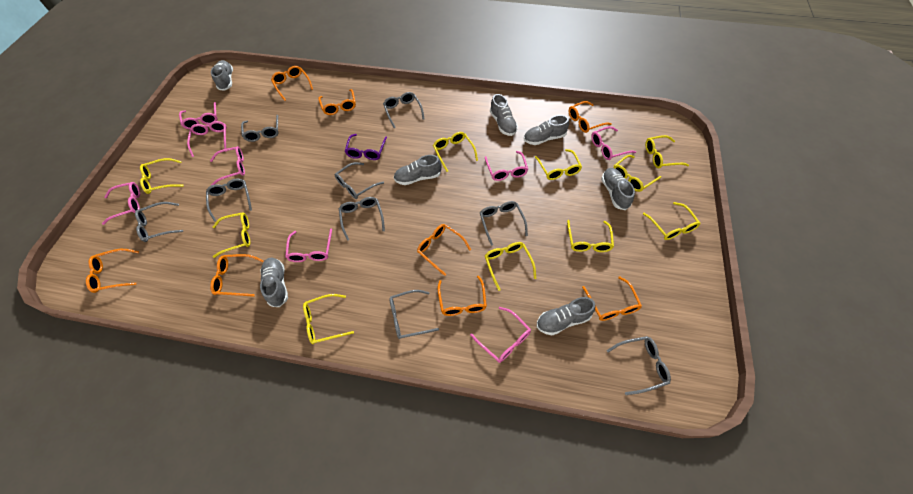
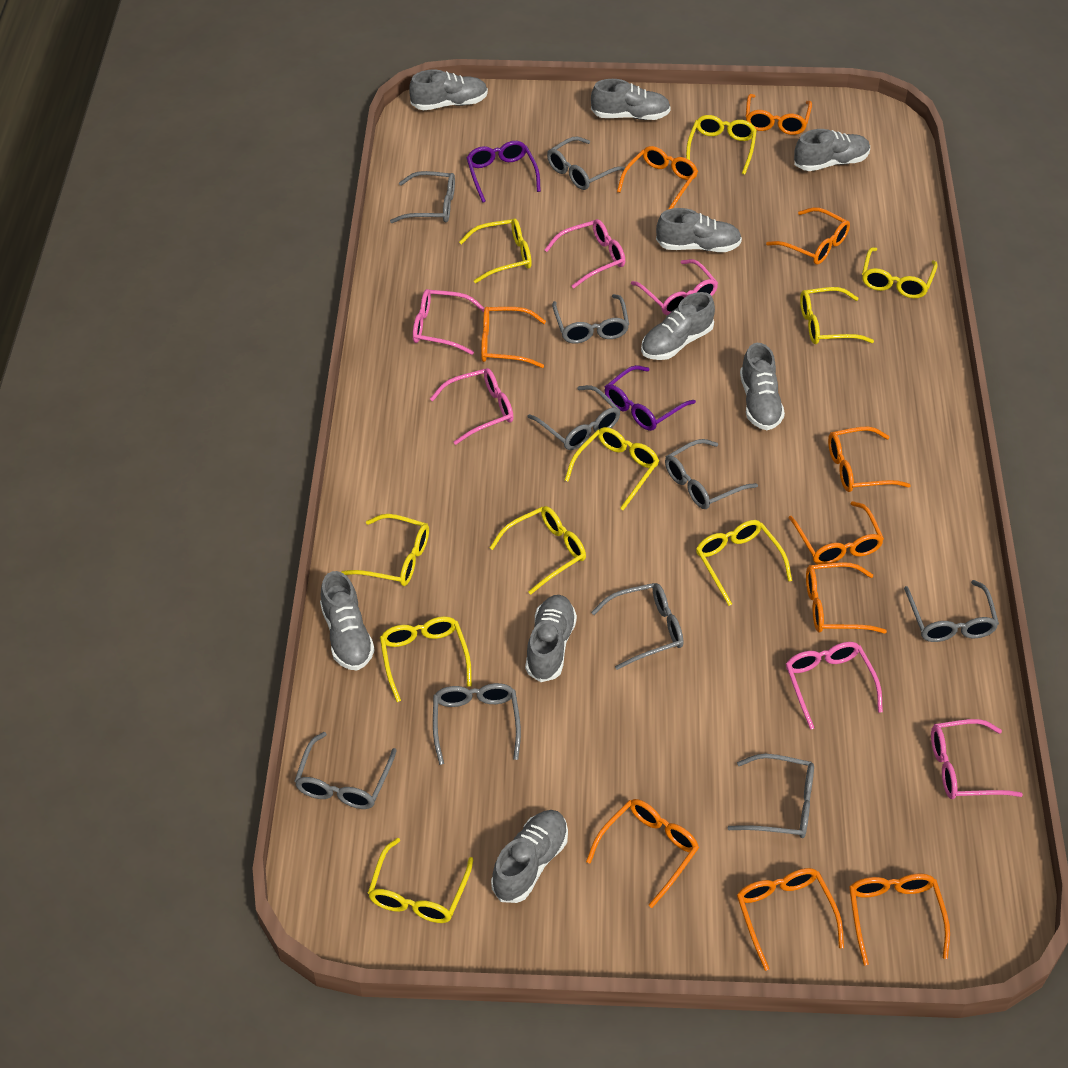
grey glasses: [135,202,183,242] [206,179,252,222] [241,115,279,142] [335,162,384,199] [339,197,385,241] [383,92,424,128] [389,290,439,339] [480,201,528,246] [607,336,671,395] = 9 -> [294,732,397,809] [390,171,455,223] [433,683,521,765] [528,385,620,450] [547,137,626,190] [552,294,629,343] [591,583,683,670] [665,439,758,509] [728,754,814,838] [904,580,999,642] = 10
grey shoe: [211,60,233,91] [260,257,288,307] [393,155,441,185] [490,94,518,136] [524,115,569,145] [537,297,596,335] [601,168,635,210] = 7 -> [320,571,375,671] [409,69,488,110] [491,810,568,903] [525,595,577,682] [591,79,671,120] [641,292,715,360] [656,208,742,252] [740,343,785,430] [794,129,870,171] = 9
orange glasses: [86,249,139,293] [210,254,264,297] [271,66,313,101] [318,89,356,115] [417,224,471,276] [438,276,487,316] [569,101,612,133] [582,276,642,321] = 8 -> [481,307,546,368] [586,799,699,908] [617,146,698,209] [737,868,844,971] [746,94,812,135] [766,207,850,265] [789,501,884,565] [806,562,887,634] [828,426,911,492] [849,874,950,965] = 10
pink glasses: [102,182,140,225] [179,102,217,130] [187,121,227,157] [210,146,245,185] [285,229,332,262] [470,307,531,363] [485,151,528,181] [591,126,636,160] = 8 -> [413,289,484,355] [430,368,514,445] [544,219,625,289] [631,259,718,315] [786,642,883,730] [931,719,1023,799] = 6
purple glasses: [345,134,387,160] = 1 -> [466,141,541,203] [605,365,696,431] = 2

